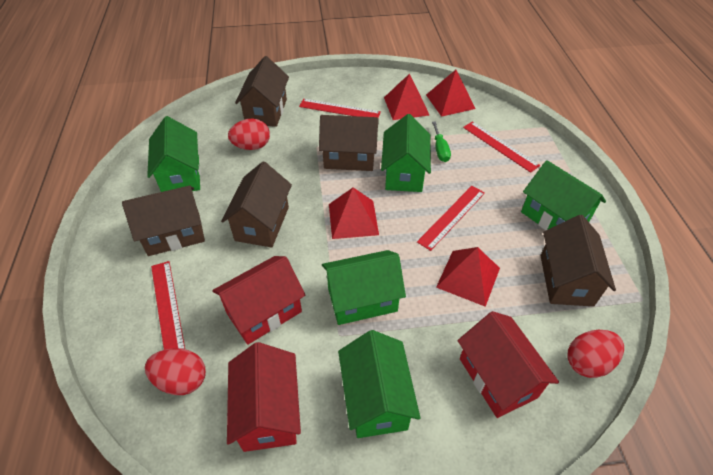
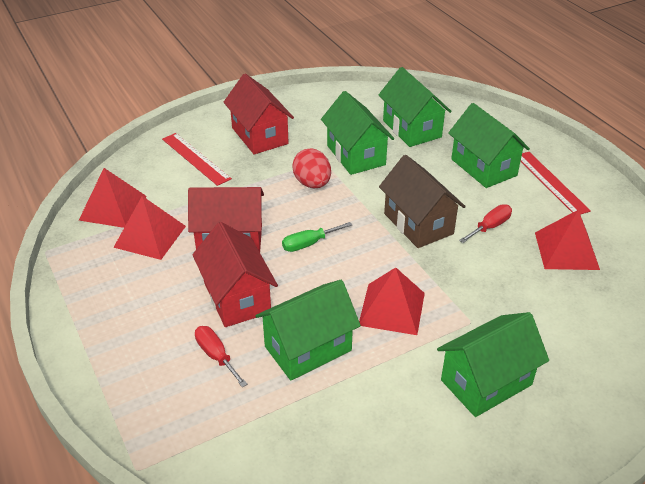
brown house: [122,185,205,256] [221,162,292,248] [235,56,289,127] [319,115,379,171] [540,215,616,306] = 5 -> [379,155,466,248] = 1
red egg: [145,348,206,395] [228,118,270,150] [567,330,624,378] = 3 -> [292,148,331,188] = 1
red ruler: [151,261,185,350] [299,99,381,118] [417,186,485,251] [463,121,540,173] = 4 -> [162,133,232,186] [520,152,591,215] = 2
red screwdriver: none = 0 -> [195,326,247,387] [459,204,512,243] = 2

